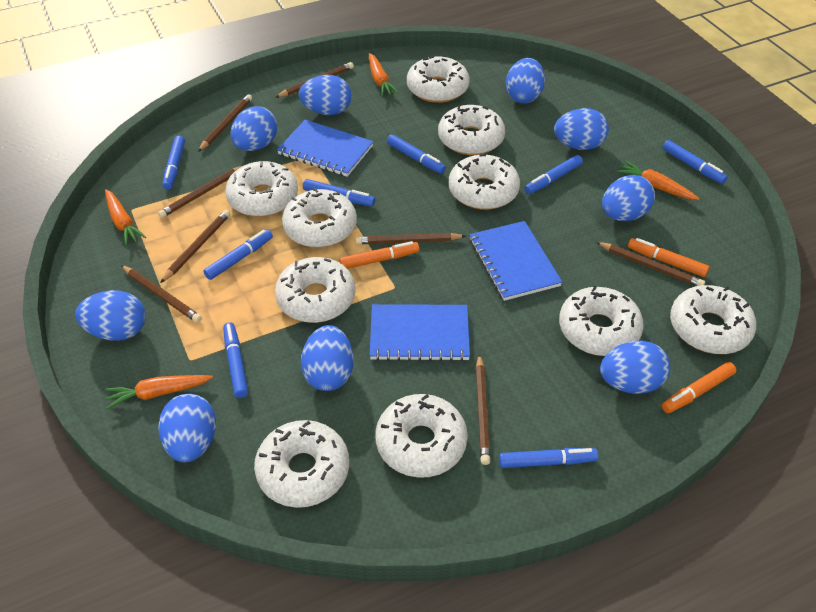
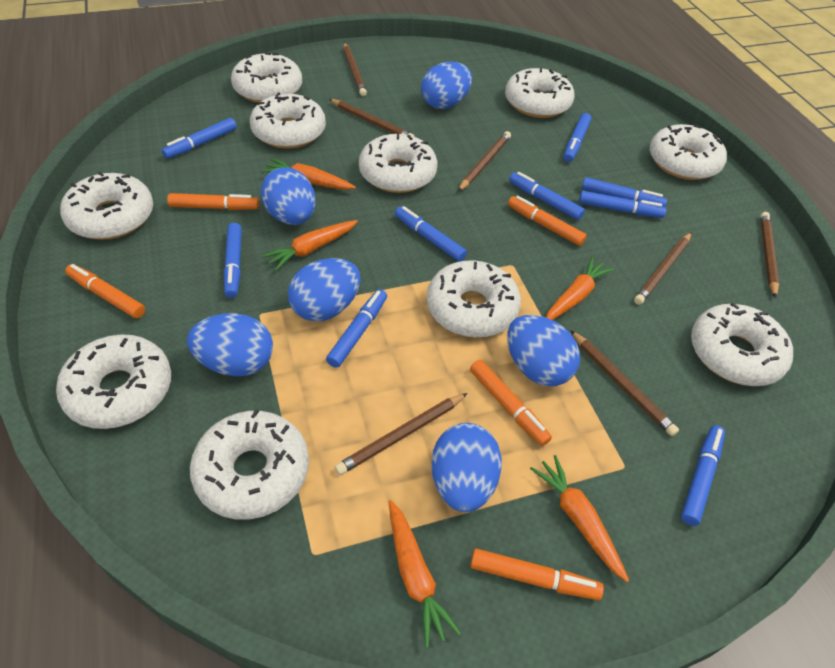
blue egg: [75,290,146,341] [158,394,216,462] [230,106,277,151] [299,75,352,115] [301,325,354,391] [506,58,545,103] [554,108,609,150] [600,341,670,394] [602,175,655,221] = 9 -> [187,313,273,377] [261,167,316,225] [288,258,361,322] [421,62,472,109] [431,423,502,512] [507,315,580,386] = 6
blue marker: [162,136,185,190] [203,230,273,280] [223,322,248,398] [303,179,375,206] [387,134,446,174] [499,448,598,468] [525,155,583,194] [663,140,727,184] = 8 -> [162,118,237,159] [224,223,242,298] [326,289,387,368] [395,206,467,262] [509,172,585,220] [563,113,591,162] [579,191,666,218] [582,177,667,207] [681,425,725,526] = 9
blue notebook: [277,120,373,177] [370,304,470,361] [470,221,562,301] = 3 -> none = 0
brown pencil: [121,265,202,323] [158,166,242,218] [160,210,230,283] [198,94,252,152] [276,62,354,97] [355,233,466,244] [476,354,490,465] [596,242,705,286] = 8 -> [329,99,415,137] [335,393,468,475] [343,43,367,96] [458,131,511,192] [570,330,679,436] [634,232,692,305] [760,212,779,298] = 7
orange carrot: [105,189,146,246] [105,375,213,409] [369,53,399,97] [617,161,700,200] = 4 -> [262,158,356,190] [262,220,358,271] [389,500,461,648] [530,455,629,582] [546,257,614,320] = 5
orange marker: [339,241,419,269] [628,238,709,277] [662,362,736,413] = 3 -> [65,264,145,318] [167,193,259,210] [470,360,552,446] [470,549,604,600] [508,196,587,246] = 5

